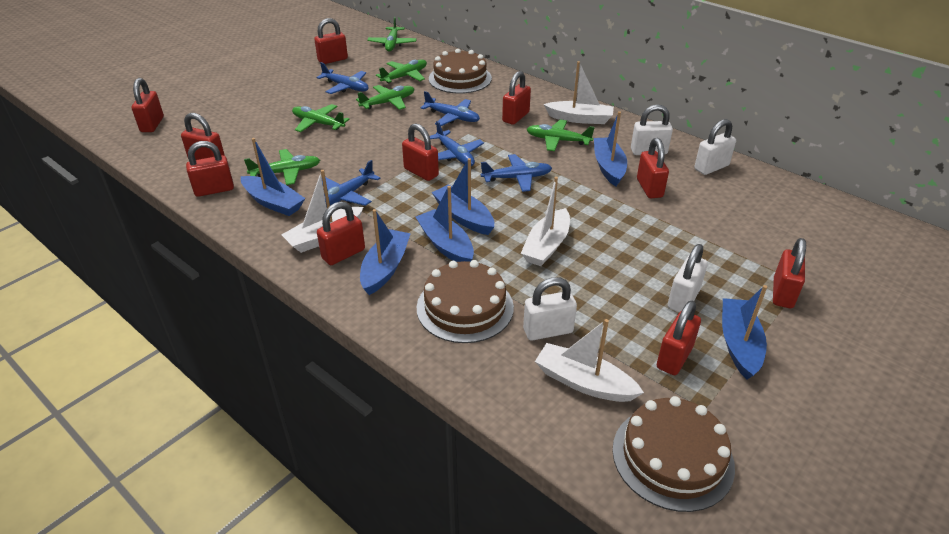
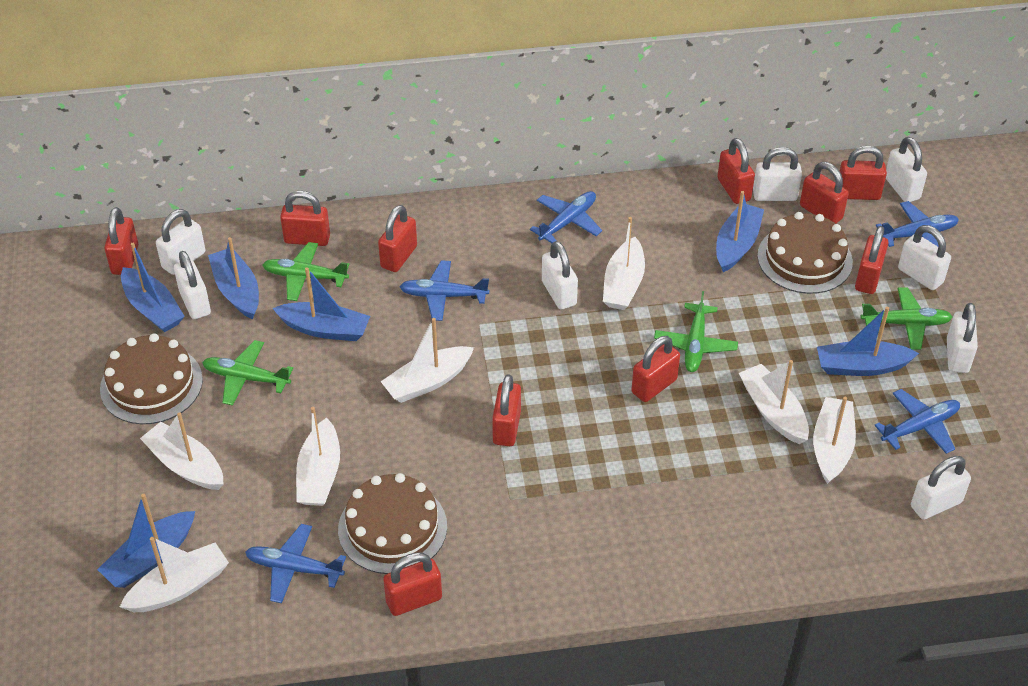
green plane: [244,149,320,185] [292,104,350,132] [356,85,414,110] [367,17,417,51] [376,59,427,84] [526,119,595,151] = 6 -> [202,340,293,406] [262,242,349,301] [654,291,738,372] [861,287,952,349] = 4
white boat: [282,170,363,253] [521,177,570,266] [535,319,644,402] [544,61,614,124] = 4 -> [120,537,229,612] [140,412,224,490] [296,407,340,506] [380,318,474,403] [603,217,645,310] [739,360,809,444] [813,397,856,484] = 7
white padlock: [523,277,577,341] [631,104,673,155] [668,244,708,312] [694,119,736,175] = 4 -> [156,209,205,275] [174,251,211,319] [542,241,578,309] [753,147,802,201] [886,137,927,202] [898,225,951,290] [911,456,971,520] [947,303,978,373] = 8

